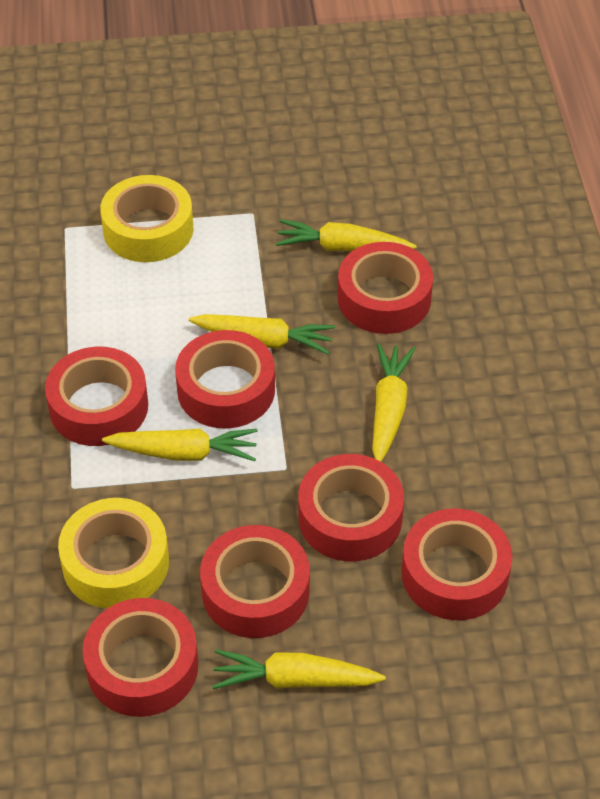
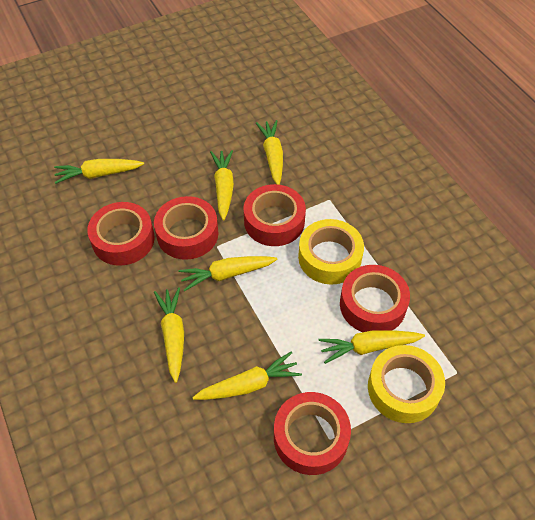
red tape: [45,347,148,446] [83,598,198,717] [175,330,275,429] [200,525,310,638] [298,454,404,561] [338,242,433,334] [401,508,512,620] = 7 -> [87,202,155,266] [154,196,219,260] [244,184,306,246] [274,392,351,475] [340,265,410,332] = 5
yellow carrot: [102,428,258,461] [189,314,335,355] [212,649,386,689] [276,219,417,251] [372,343,415,462] = 5 -> [54,159,144,184] [154,287,184,383] [179,256,278,291] [192,351,302,400] [210,150,234,221] [256,120,283,185] [318,330,425,364] = 7

